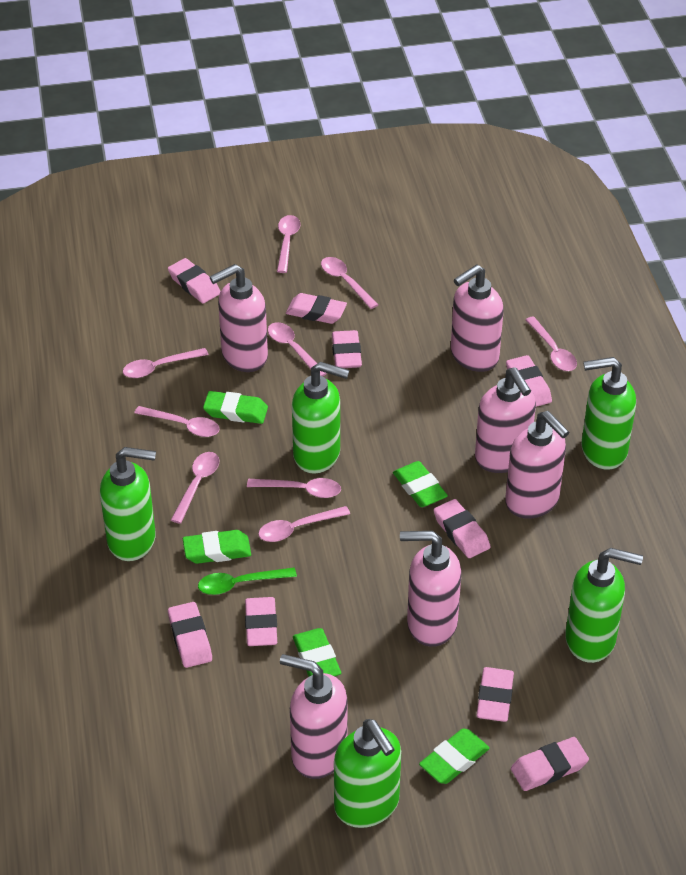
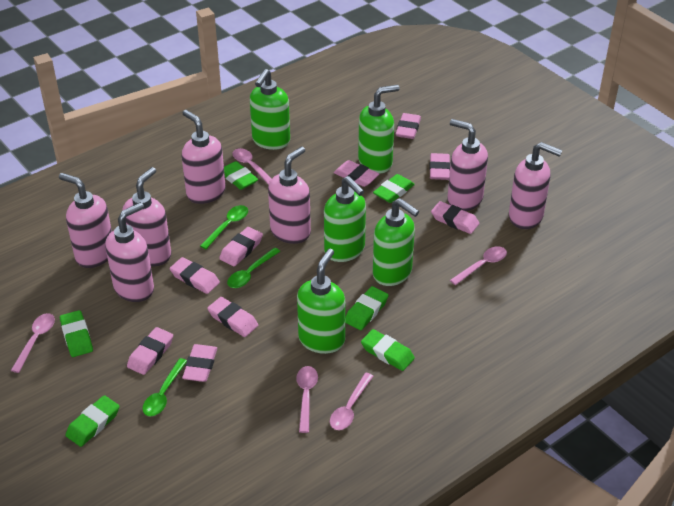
green eraser: [183,530,251,564] [203,391,268,424] [293,628,341,677] [393,461,448,507] [419,728,490,784] = 5 -> [60,310,93,357] [65,395,120,447] [224,161,258,190] [345,286,389,330] [361,329,415,371] [373,174,415,203] = 6
green spoon: [198,568,297,595] = 1 -> [143,358,187,416] [200,205,248,249] [227,247,280,288] = 3
pink soap dispenser: [210,264,268,372] [280,654,347,779] [400,531,461,647] [451,264,504,372] [475,367,536,473] [505,411,569,519] = 6 -> [59,173,112,268] [105,202,154,302] [122,167,171,267] [182,110,226,204] [268,146,311,244] [447,119,488,211] [509,142,562,229] = 7
pink spoon: [123,348,208,378] [134,406,219,437] [171,452,219,524] [247,478,341,498] [258,506,350,542] [268,322,327,376] [277,215,300,273] [321,257,379,309] [525,316,577,371] = 9 -> [11,313,55,373] [233,148,272,185] [296,366,318,433] [330,373,373,430] [450,246,507,285] = 5

